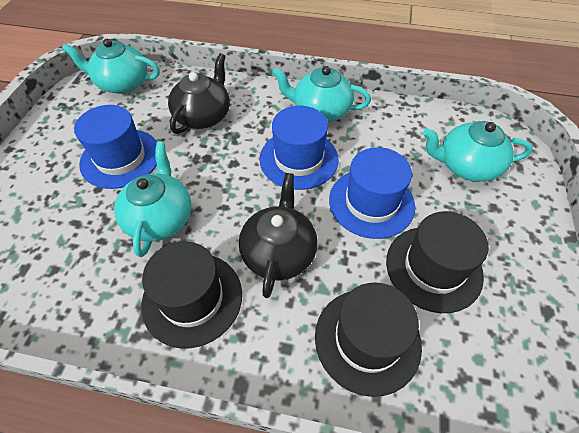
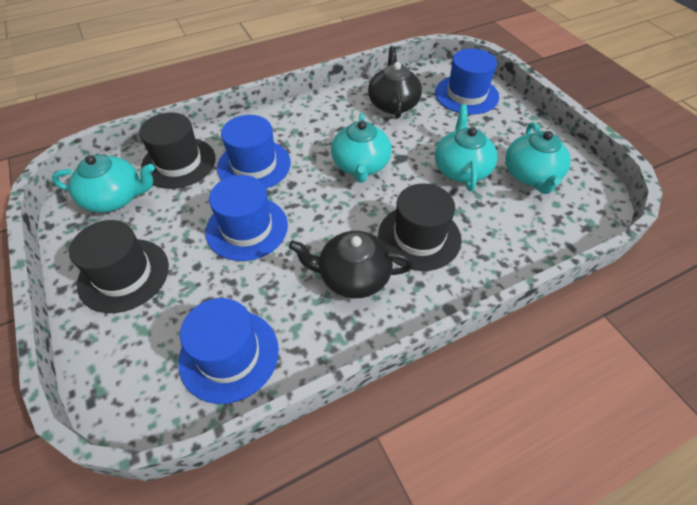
blue hat: [74,105,157,189] [260,106,339,190] [329,147,415,239] = 3 -> [178,298,279,404] [205,175,288,261] [217,115,291,189] [435,49,499,115] = 4

